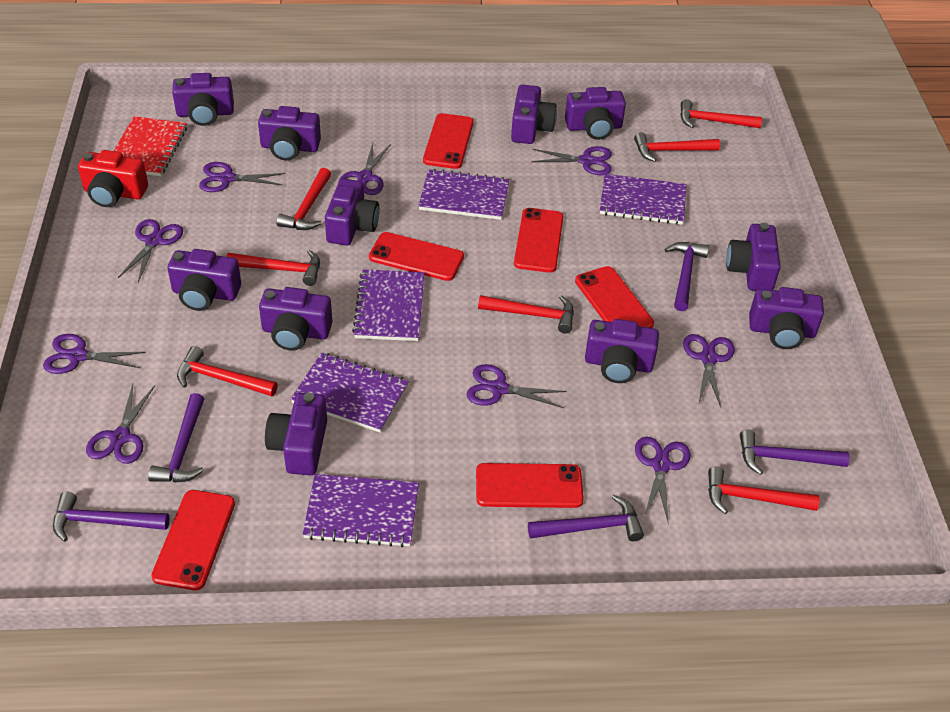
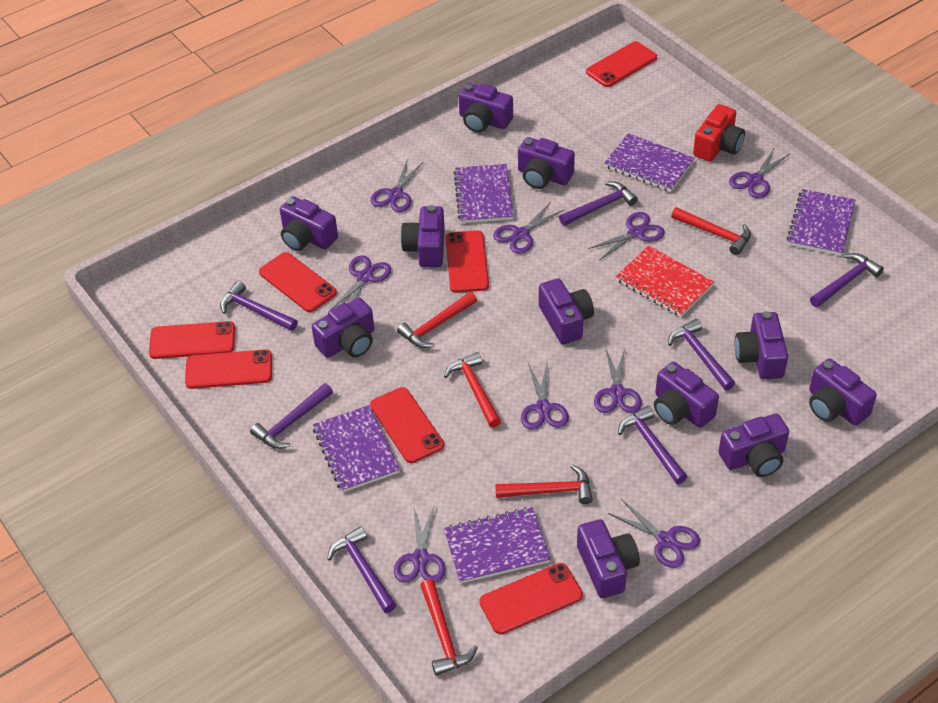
purple hammer: [53,492,169,541] [148,393,204,482] [528,495,644,541] [665,242,709,311] [740,430,850,475] = 5 -> [220,281,298,331] [250,383,333,449] [327,526,396,613] [559,182,638,226] [618,406,687,484] [668,319,735,390] [810,253,884,307] = 7
red hammer: [177,346,278,396] [226,250,320,286] [277,168,331,230] [478,295,574,334] [634,132,720,162] [680,99,762,128] [708,466,820,514] = 7 -> [397,292,477,348] [420,579,478,676] [444,352,501,428] [495,465,593,504] [671,207,751,255] = 5
red phone: [151,490,235,590] [369,232,464,281] [423,113,474,169] [476,463,584,508] [514,208,563,273] [575,266,654,328] = 6 -> [149,321,235,359] [185,349,272,389] [259,252,337,312] [370,387,444,463] [446,230,489,293] [479,563,583,634] [586,41,657,87] = 7

